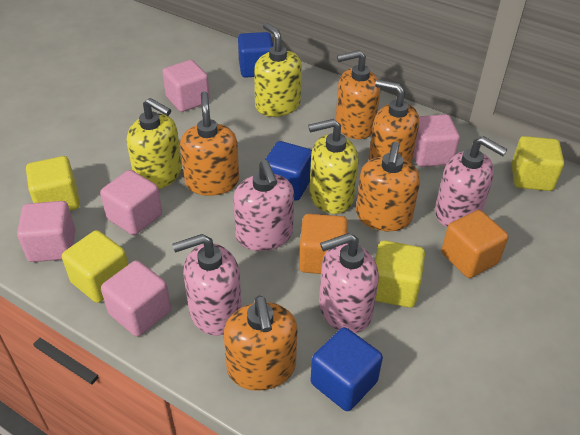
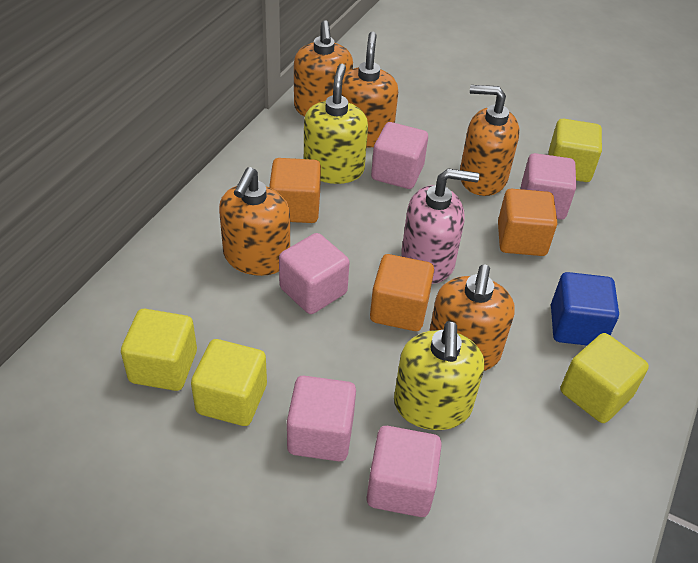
blue cube: [238,32,273,78] [265,141,312,201] [310,327,383,411] = 3 -> [551,272,619,345] = 1
orange cube: [299,214,348,274] [441,210,508,278] = 2 -> [269,158,321,223] [370,254,434,331] [498,189,557,256] = 3
pink soap dispenser: [172,234,242,336] [233,160,294,251] [319,233,379,333] [435,136,507,227] = 4 -> [401,168,479,284] = 1
yellow soap dispenser: [127,98,182,189] [254,23,302,117] [308,119,358,214] = 3 -> [304,64,368,184] [394,321,484,430] = 2

